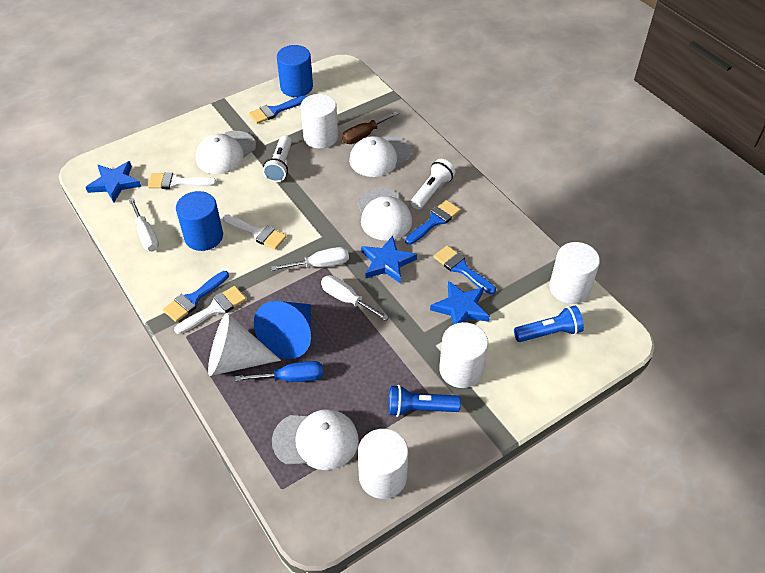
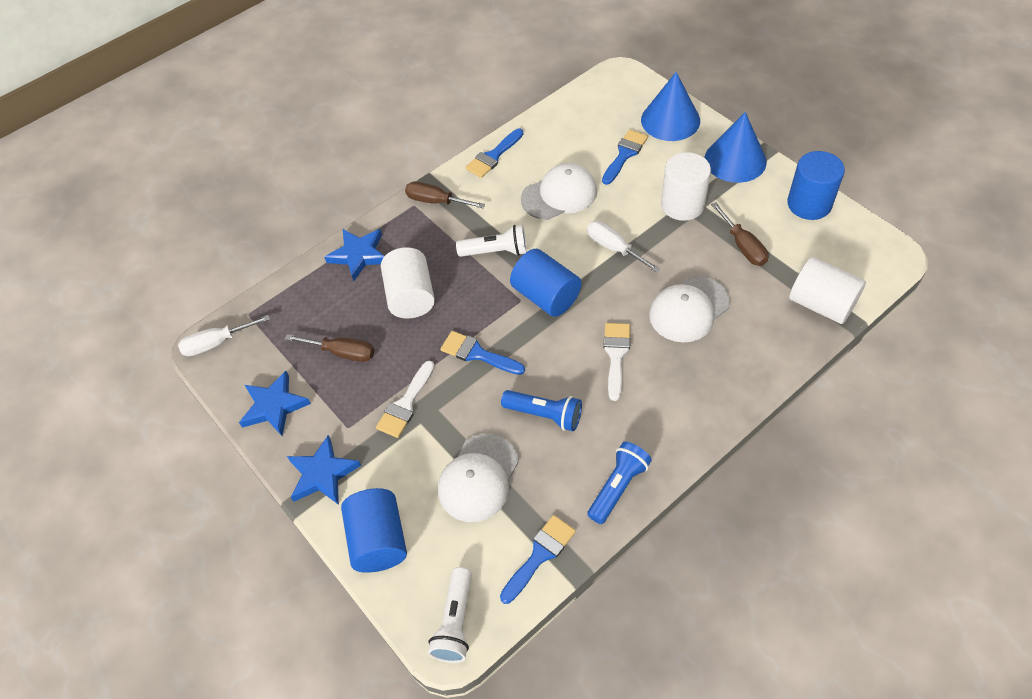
blue cone: [254,301,311,359] = 1 -> [641,72,700,141] [704,112,767,183] = 2
blue cylinder: [176,191,223,251] [277,45,313,97] = 2 -> [341,488,407,573] [510,249,582,317] [787,151,845,220] = 3
blue screwdriver: [236,361,323,382] = 1 -> none = 0
brown screwdriver: [342,111,399,144] = 1 -> [285,334,375,362] [405,181,485,208] [711,202,769,266] = 3
white brush: [148,172,217,189] [174,286,246,334] [223,215,287,250] = 3 -> [376,361,435,438] [603,323,630,401] = 2
white cap: [196,131,256,174] [272,409,359,470] [349,136,412,177] [357,188,412,241] = 4 -> [438,434,519,522] [521,163,597,220] [649,276,730,342] = 3
white cone: [208,313,281,376] = 1 -> none = 0
white cylinder: [301,94,338,149] [358,429,408,499] [439,322,488,388] [549,242,600,304] = 4 -> [381,247,435,319] [661,152,711,221] [789,257,866,324] = 3
white screwdriver: [129,198,159,251] [271,247,349,271] [321,275,389,321] = 3 -> [178,315,270,356] [587,221,660,273] = 2

